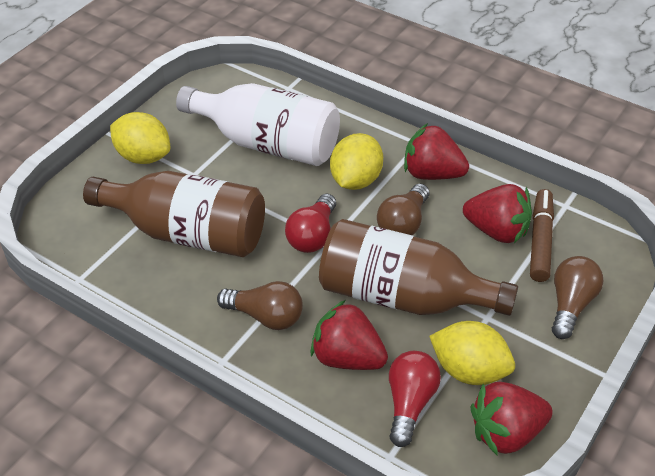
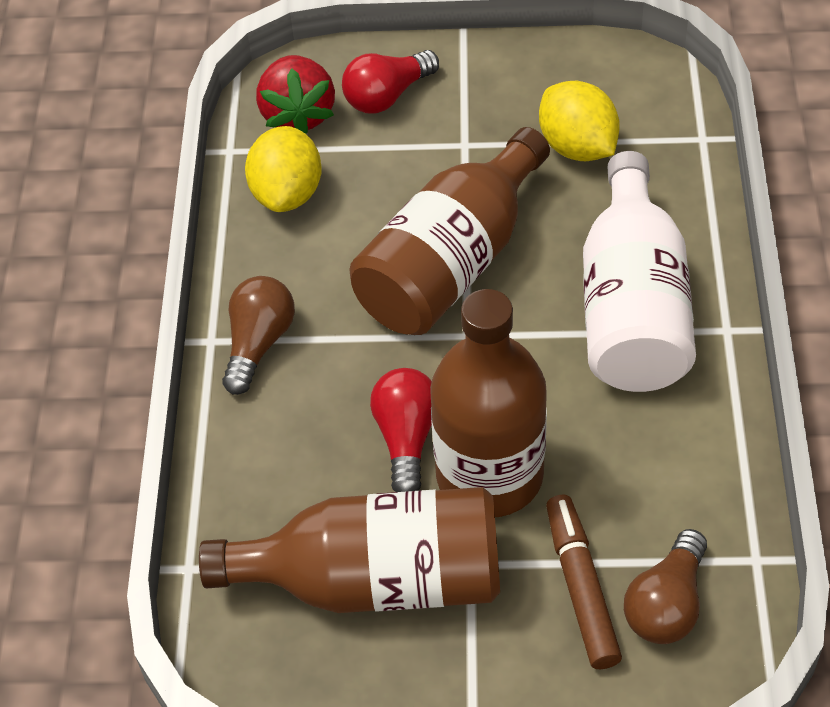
brown bottle: [83,171,265,257] [319,219,518,316] = 2 -> [199,487,500,613] [349,127,550,335] [430,289,547,517] = 3
brown light bulb: [217,281,303,330] [377,184,429,235] [552,256,603,339] = 3 -> [222,276,295,395] [624,529,707,644] = 2
red strawberry: [310,300,388,370] [404,123,469,180] [463,184,532,243] [470,382,553,456] = 4 -> [256,55,335,134] = 1
yellow lemon: [110,112,171,164] [330,133,383,190] [429,321,515,385] = 3 -> [245,126,322,212] [539,81,620,161] = 2

